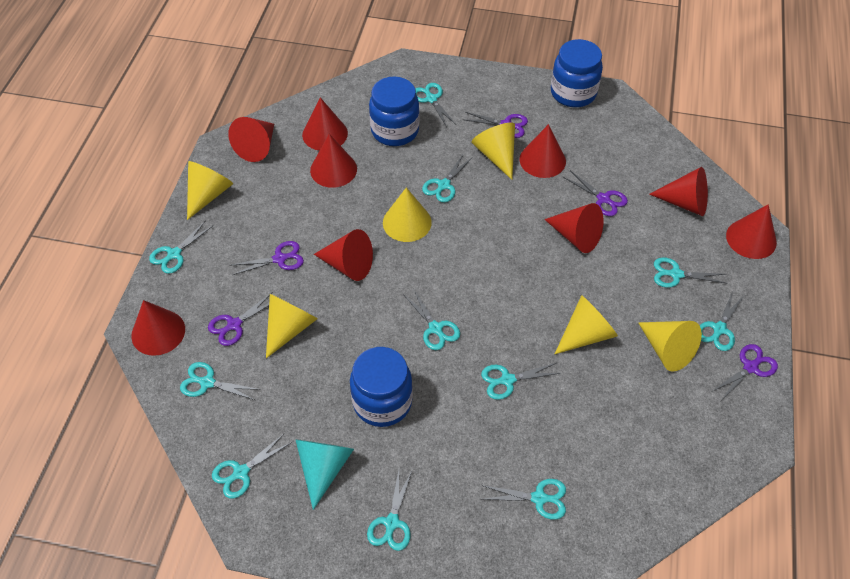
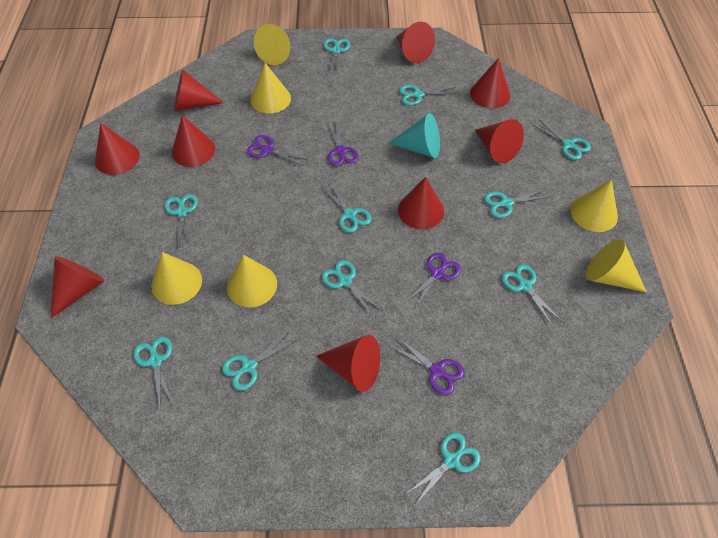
blue jar: [350,347,413,427] [369,77,420,146] [551,39,603,107] = 3 -> none = 0
purple scissors: [208,293,271,346] [232,241,304,275] [462,112,528,138] [563,171,628,216] [711,344,778,401] = 5 -> [246,135,308,166] [327,122,359,166] [391,337,465,395] [406,253,461,310] = 4

